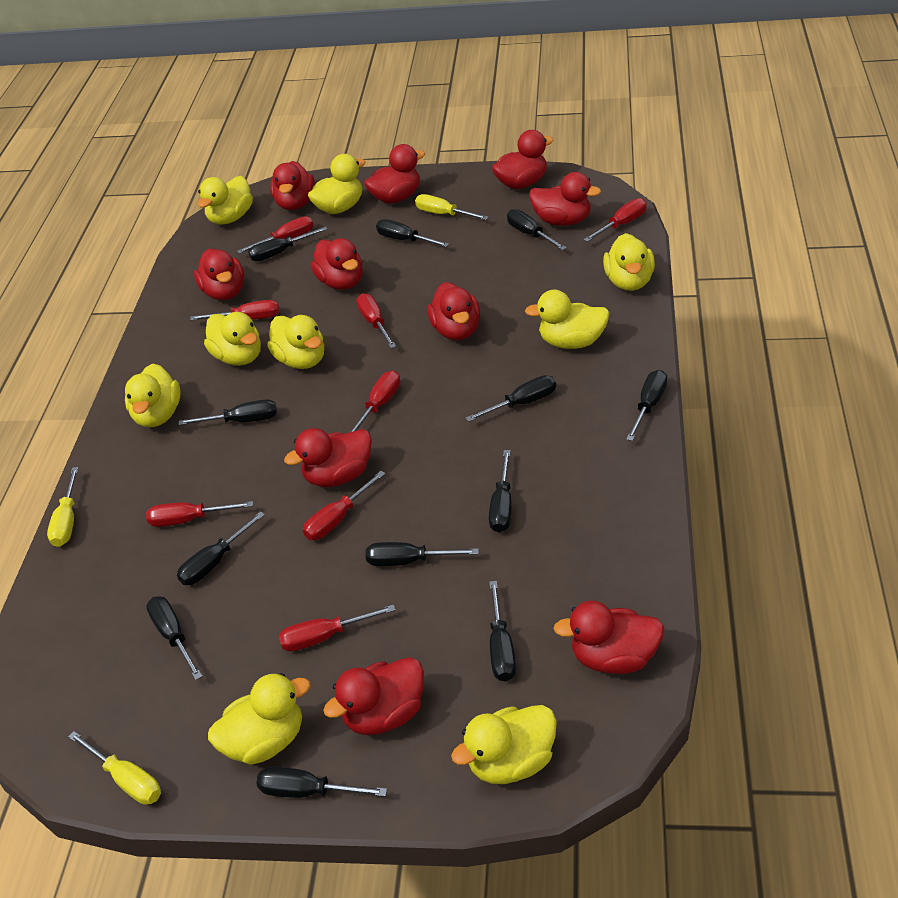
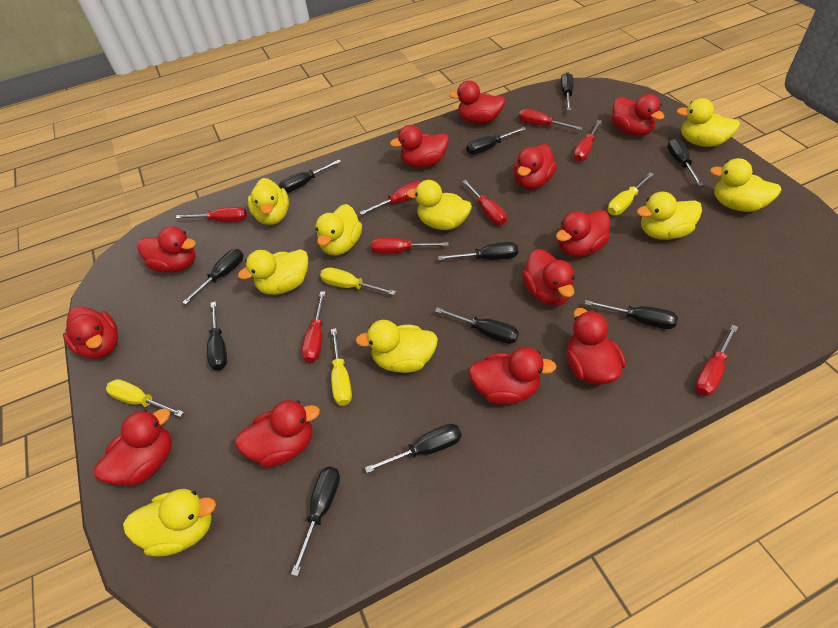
black screwdriver: [146,596,203,680] [177,511,265,585] [179,399,277,425] [248,226,328,261] [256,766,387,798] [365,542,479,566] [376,219,449,247] [466,375,556,422] [489,450,512,533] [489,581,516,682] [507,209,567,250] [626,370,667,441] = 12 -> [182,249,243,305] [207,301,227,370] [279,160,341,193] [291,466,340,576] [365,424,462,473] [435,307,519,344] [438,242,518,260] [466,127,526,155] [561,72,573,111] [585,300,678,329] [667,138,703,186] = 11
red duck: [194,249,244,300] [270,161,315,210] [284,428,372,487] [311,238,363,290] [323,657,424,735] [364,144,425,203] [427,282,480,340] [492,130,553,189] [529,172,601,226] [553,601,664,674] = 10 -> [63,306,118,359] [94,408,172,486] [138,226,196,273] [235,400,320,467] [390,125,449,168] [449,80,505,124] [469,347,557,405] [514,144,557,189] [522,249,575,306] [556,210,610,257] [567,308,626,385] [612,94,665,136] = 12
yellow screwdriver: [47,467,79,547] [68,731,161,805] [415,194,489,220] = 3 -> [106,379,184,417] [320,267,396,295] [331,328,352,406] [608,172,654,215] = 4

